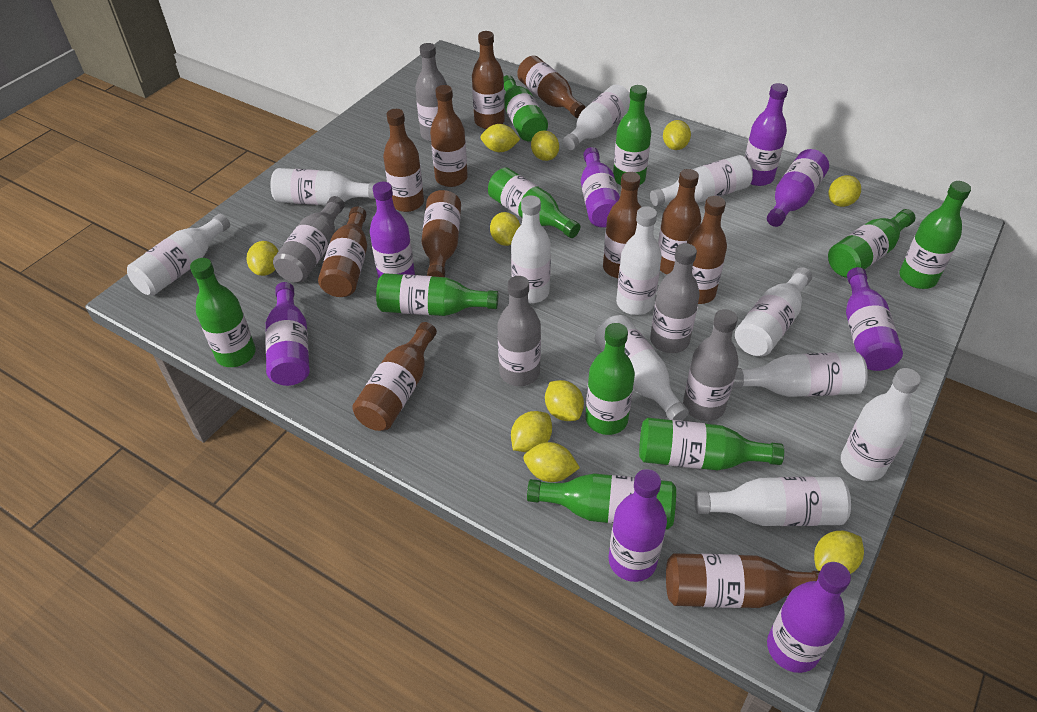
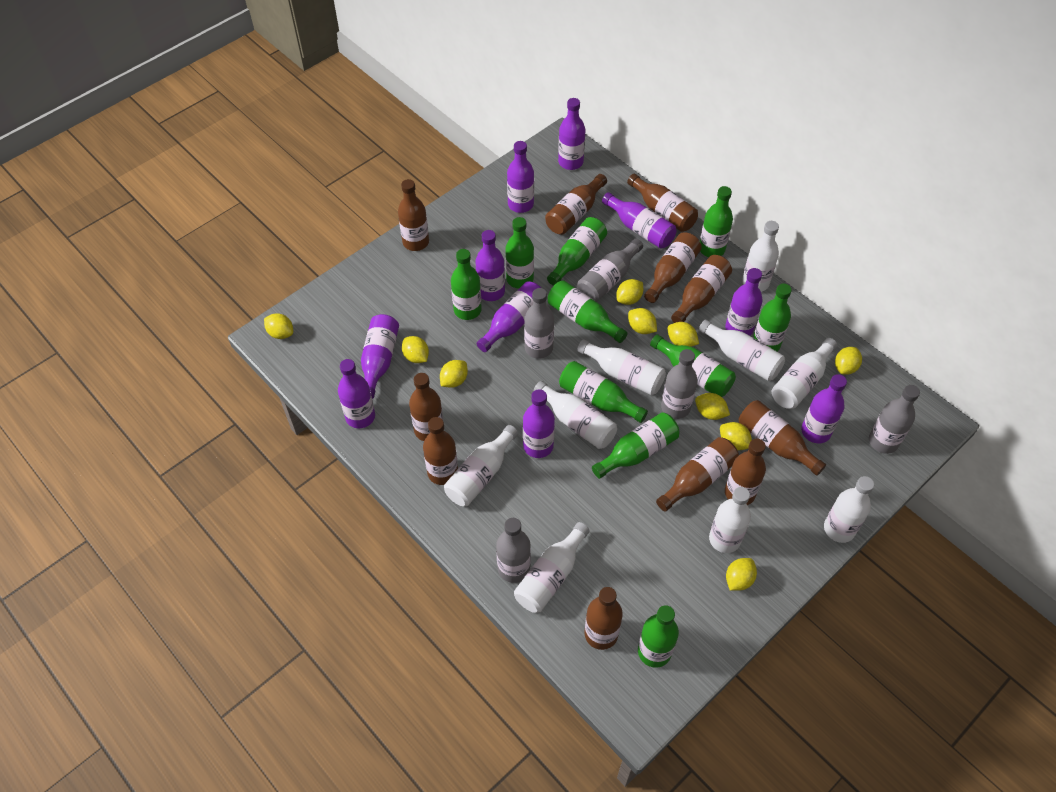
purple bottle: [265,282,310,386] [370,182,415,279] [581,147,620,228] [609,469,667,582] [745,83,788,186] [767,149,829,227] [767,562,851,673] [846,267,903,371] = 8 -> [338,359,375,428] [361,314,399,399] [475,230,505,301] [476,281,541,352] [507,141,534,213] [523,389,555,458] [558,98,586,170] [602,192,676,249] [725,268,763,336] [801,374,847,443] = 10
white bottle: [127,214,230,296] [270,168,376,205] [511,195,551,303] [563,84,630,150] [594,315,689,421] [616,206,662,315] [650,155,753,206] [695,477,851,526] [732,352,868,397] [735,267,812,357] [841,368,921,481] = 11 -> [444,425,518,506] [514,522,590,613] [534,381,617,449] [577,339,666,395] [699,319,785,381] [709,487,751,553] [742,221,779,292] [772,338,837,409] [824,476,874,543] = 9

